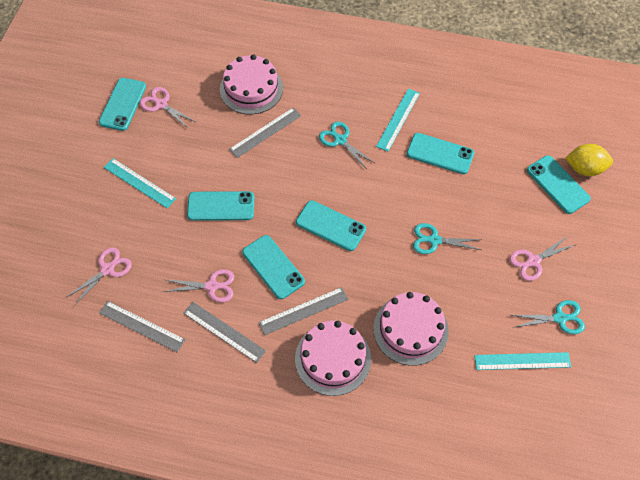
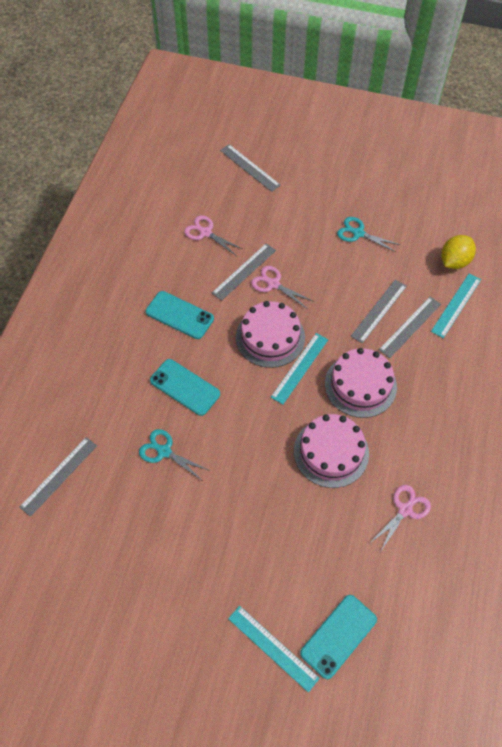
grey ruler: [99,301,185,352] [183,302,266,363] [229,108,301,158] [259,287,348,335] = 4 -> [19,437,97,517] [212,243,276,301] [220,144,281,192] [351,279,407,344] [379,297,441,358] = 5
pink scissors: [67,247,132,306] [140,87,196,129] [163,269,234,302] [510,237,575,281] = 4 -> [184,215,243,256] [251,266,314,309] [370,485,431,551] = 3
turquoise phone: [99,78,146,131] [187,191,254,221] [242,235,305,299] [296,200,366,251] [407,133,474,174] [527,155,591,214] = 6 -> [146,291,214,339] [150,359,220,416] [300,595,377,679] = 3
turquoise scissors: [319,121,375,169] [413,223,482,254] [512,300,585,334] = 3 -> [139,429,210,480] [337,217,401,252] = 2

